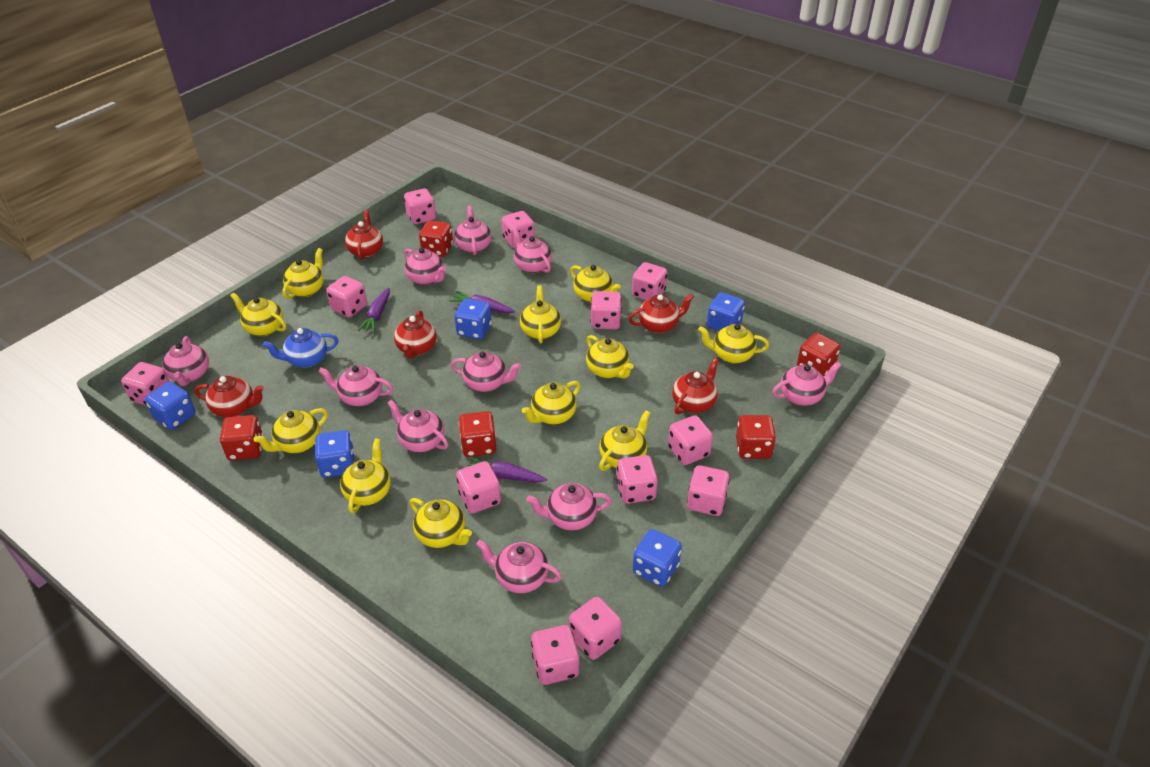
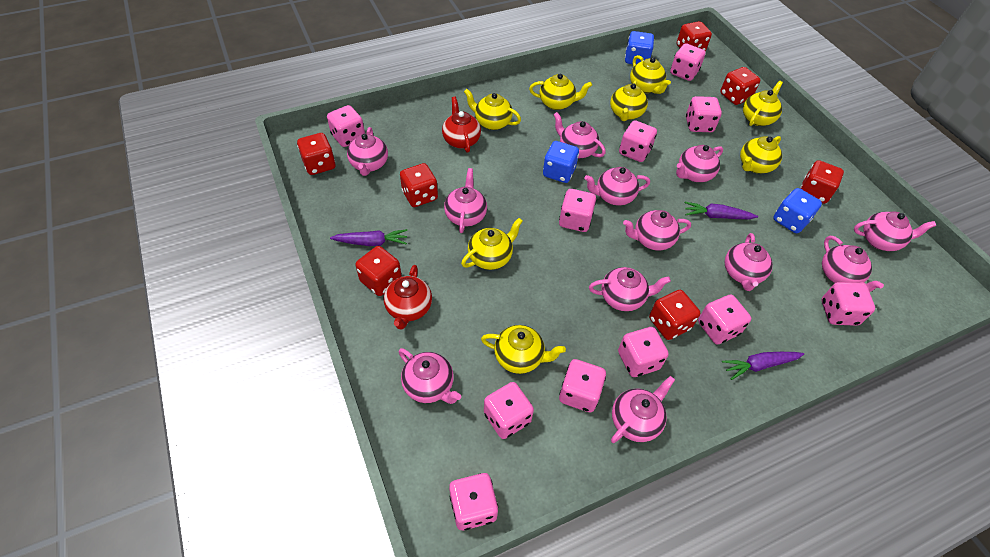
blue dice: [145,382,195,430] [315,430,355,478] [454,299,492,340] [633,529,682,587] [707,292,745,331] = 5 -> [543,141,579,183] [625,31,654,64] [773,188,822,233] = 3
blue teapot: [263,328,338,368] = 1 -> none = 0
pink dice: [121,362,170,406] [326,276,367,317] [404,189,436,224] [456,461,501,513] [502,211,535,248] [531,625,580,685] [569,597,622,660] [591,291,622,330] [616,455,658,504] [632,262,667,300] [668,415,713,465] [687,465,730,516] = 12 -> [327,105,365,147] [449,473,498,530] [484,382,534,439] [559,189,596,232] [559,359,606,412] [618,327,669,377] [619,120,657,162] [670,43,705,81] [686,96,722,132] [698,294,751,345] [822,282,875,326] = 11
pink teapot: [163,336,209,386] [318,365,393,406] [388,400,448,452] [404,248,446,285] [451,351,521,392] [454,206,491,255] [476,540,562,593] [512,227,552,273] [527,483,612,531] [772,362,842,406] = 10 -> [347,127,388,176] [399,348,461,404] [444,168,487,233] [553,112,606,158] [584,167,650,205] [589,267,671,311] [611,376,675,443] [623,210,691,251] [676,145,723,182] [725,233,773,291] [822,236,884,292] [854,212,936,251] = 12
red dice: [220,415,263,461] [419,220,453,257] [459,411,496,457] [736,415,776,459] [797,333,840,376] = 5 -> [297,133,335,175] [355,246,402,296] [400,163,438,207] [649,290,700,340] [677,21,712,51] [720,67,760,105] [800,160,844,204] = 7
red teapot: [195,376,264,417] [345,210,383,260] [394,310,437,358] [629,293,694,333] [672,358,719,415] = 5 -> [384,265,432,330] [442,97,481,153] = 2
yellow teapot: [230,292,286,336] [254,408,328,453] [282,248,324,299] [340,439,391,513] [410,498,472,548] [520,285,561,343] [522,381,580,424] [570,265,621,303] [586,335,634,379] [599,410,650,471] [698,324,769,363] = 11 -> [461,218,523,270] [464,89,521,130] [481,325,566,374] [529,73,592,110] [610,80,648,121] [630,55,671,94] [740,136,782,173] [743,81,783,126] = 8

